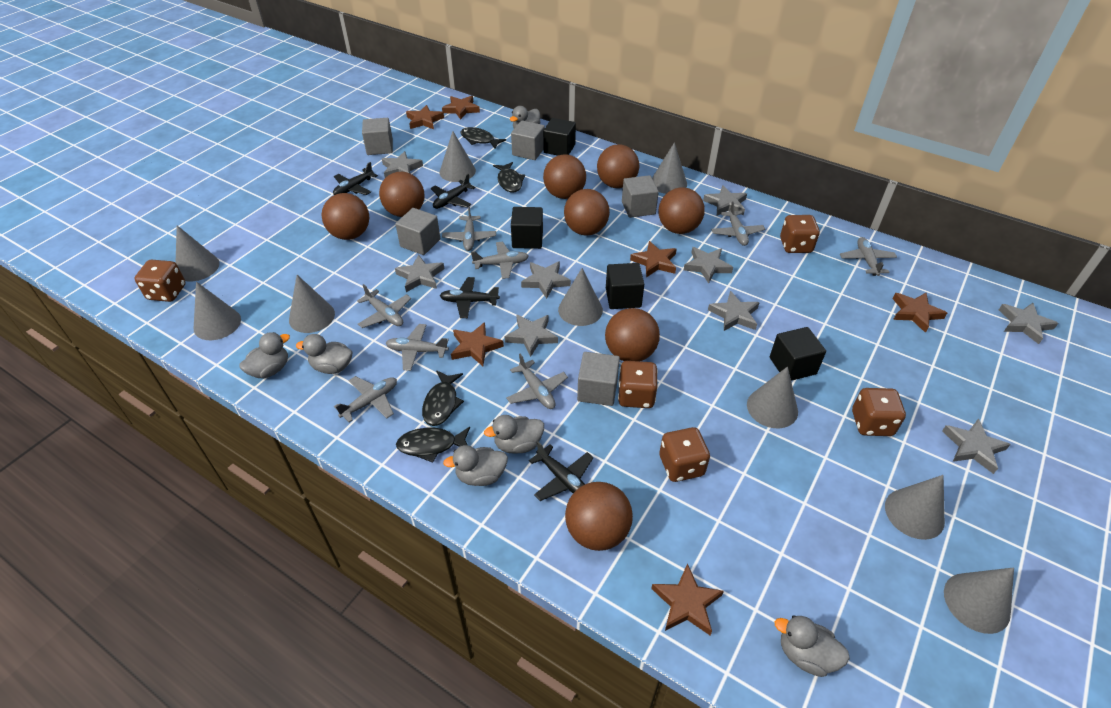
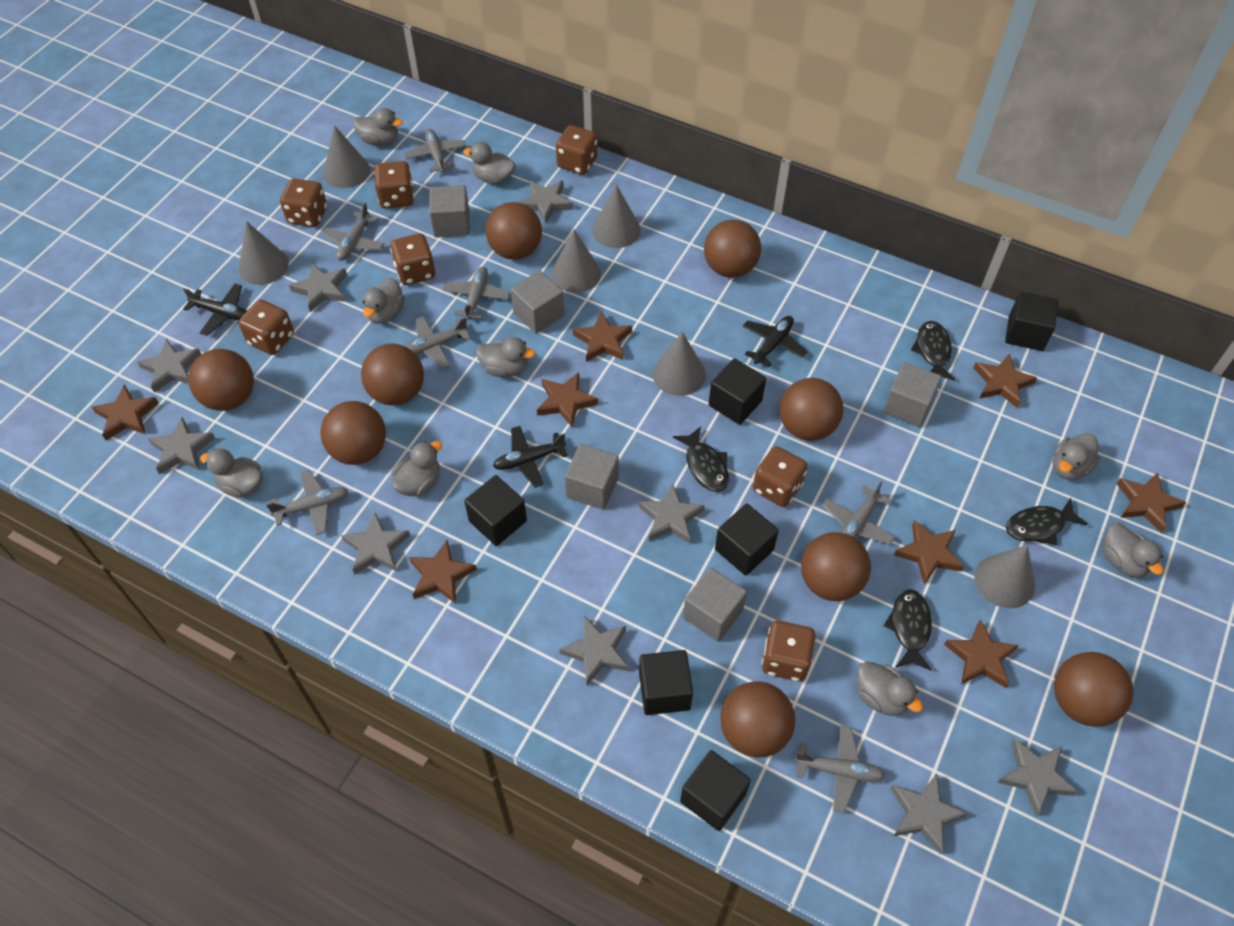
black cube: [511,207,543,249] [543,118,576,156] [606,263,644,309] [770,327,826,381] = 4 -> [464,475,527,546] [639,650,693,715] [680,750,751,831] [709,358,766,425] [715,503,779,576] [1005,292,1058,351] = 6
black plane: [333,162,378,195] [431,174,476,209] [440,277,500,318] [529,442,594,501] = 4 -> [183,284,247,336] [493,426,568,488] [743,316,807,367] = 3
brown ball: [321,193,369,240] [379,172,424,217] [543,154,586,199] [564,189,610,235] [565,482,633,551] [597,144,639,188] [605,308,660,361] [659,187,705,234] = 8 -> [188,349,254,411] [320,401,386,465] [361,344,424,406] [486,202,542,260] [704,220,761,278] [720,681,795,758] [780,378,843,441] [801,532,871,601] [1054,652,1133,727] = 9
brown dice: [135,260,186,302] [618,361,658,408] [659,427,710,482] [780,215,820,253] [852,388,906,436] = 5 -> [238,300,294,355] [280,178,327,227] [374,161,414,209] [390,233,435,285] [556,125,598,175] [753,446,808,507] [762,620,816,682] = 7
brown star: [406,105,444,129] [442,96,480,120] [451,322,504,366] [630,241,677,277] [651,563,724,635] [893,293,947,333] = 6 -> [92,384,159,441] [409,540,477,604] [537,372,598,428] [573,311,632,362] [894,520,964,584] [944,619,1019,688] [973,353,1037,408] [1116,472,1186,533] = 8
grey cone: [176,225,220,281] [193,282,241,340] [289,275,335,333] [440,131,476,182] [558,268,603,326] [652,142,687,194] [747,366,798,428] [885,475,945,540] [944,567,1014,634] = 9 -> [238,221,289,285] [323,125,370,188] [551,230,601,293] [592,185,641,248] [653,332,706,396] [974,545,1035,608] = 6
grey duck: [239,332,290,379] [296,334,352,374] [443,445,508,486] [484,415,544,454] [510,106,541,129] [775,615,850,677] = 6 -> [200,448,263,498] [353,108,403,146] [362,278,405,324] [391,441,442,496] [463,142,516,184] [476,337,535,377] [857,661,923,716] [1053,433,1100,480] [1102,523,1163,578] = 9
grey plane: [334,376,397,422] [357,284,411,328] [386,324,449,371] [442,206,496,251] [471,242,529,279] [506,354,568,409] [711,201,765,246] [840,237,897,276] = 8 -> [266,470,348,535] [321,203,384,261] [404,129,466,172] [405,316,471,369] [442,267,510,320] [794,725,885,813] [822,482,895,544] = 7

